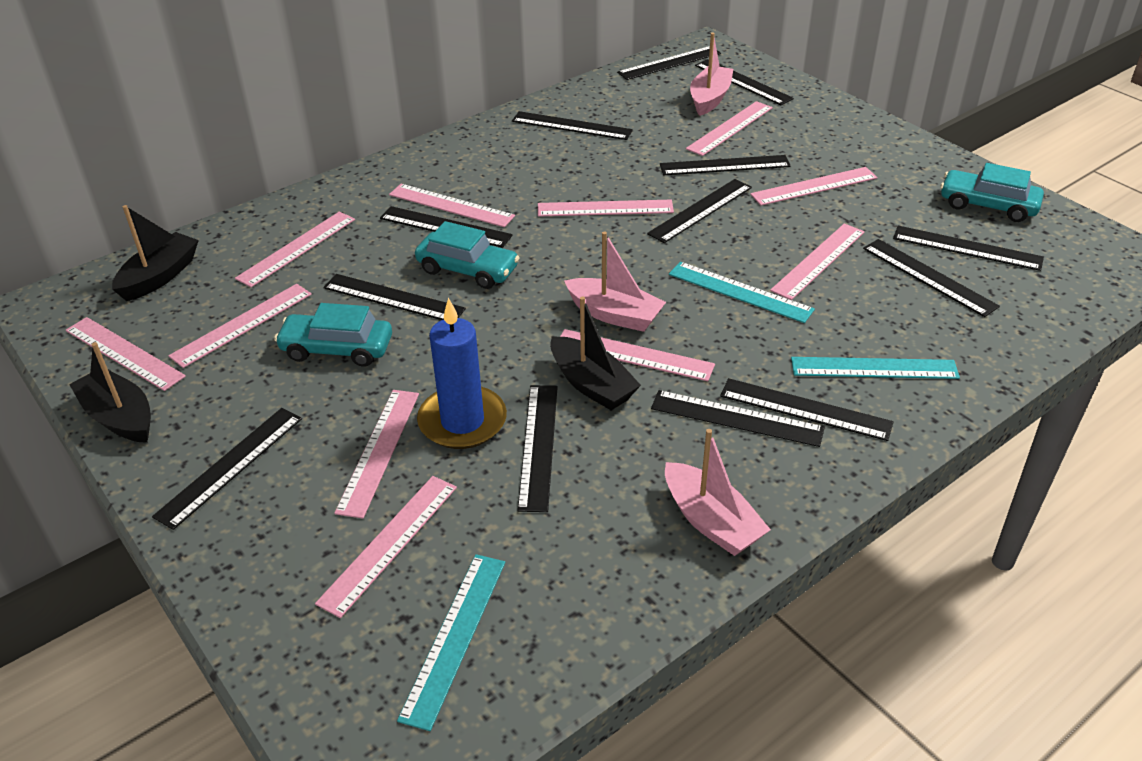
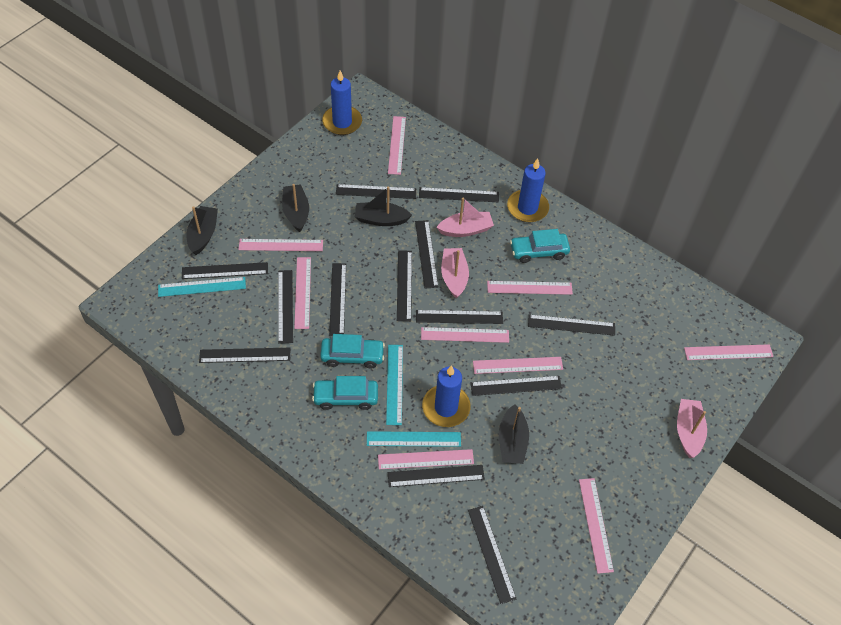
black boat: [69,342,151,443] [112,205,199,301] [550,296,641,410] = 3 -> [186,206,218,255] [282,184,309,232] [355,186,412,226] [499,404,529,464] = 4
blue candle: [417,298,507,449] = 1 -> [322,70,362,135] [422,365,471,427] [507,158,549,222] = 3
pink ruler: [66,317,186,391] [168,284,312,368] [235,212,355,287] [315,476,457,618] [334,390,419,519] [389,184,515,227] [538,200,674,217] [560,329,715,381] [686,101,773,156] [750,167,877,206] [770,223,865,300] = 11 -> [238,239,323,251] [294,257,311,329] [378,449,474,469] [388,116,406,175] [421,327,509,343] [473,357,563,374] [487,281,573,295] [579,478,614,574] [684,344,773,360] = 9

